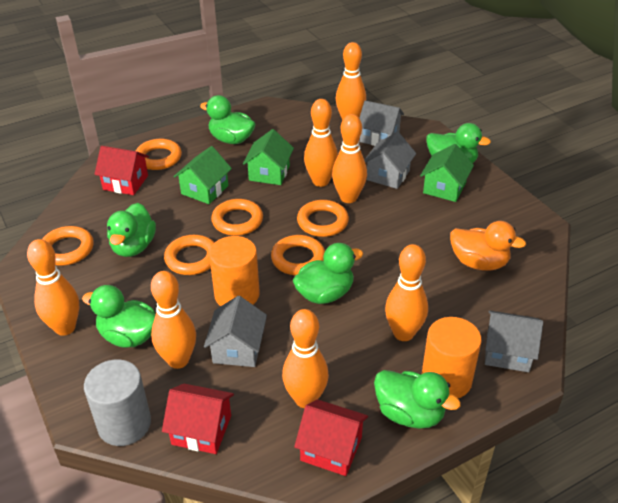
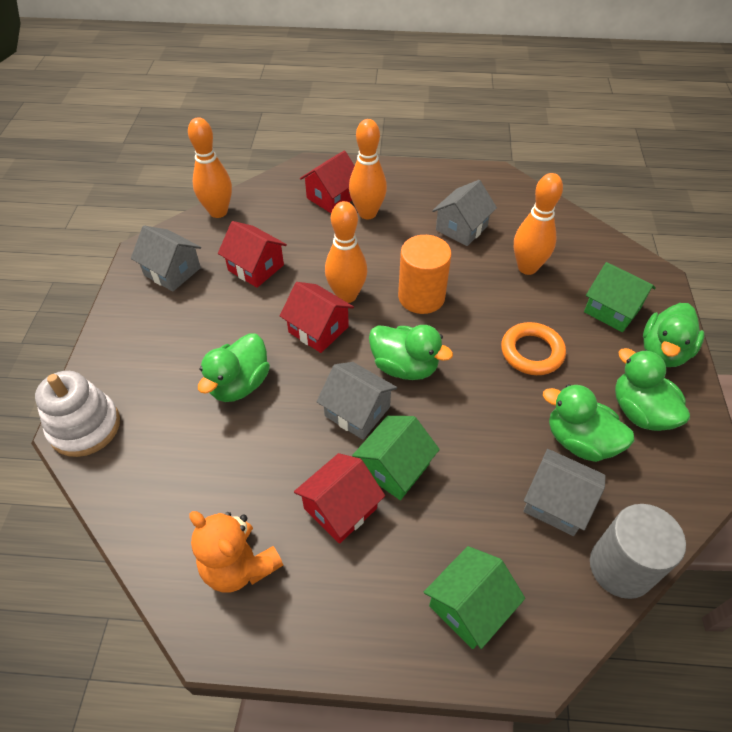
green duck: [82,285,156,348] [107,203,156,257] [200,95,255,144] [293,243,363,304] [374,370,461,429] [426,123,491,163] = 6 -> [198,334,270,402] [369,325,453,380] [543,384,634,462] [615,348,690,431] [643,303,705,367] = 5
orange bowling pin: [27,239,79,336] [151,271,196,369] [282,309,329,408] [304,99,338,187] [332,114,367,203] [336,42,366,120] [385,244,428,341] = 7 -> [188,117,232,218] [325,201,367,303] [349,119,387,219] [514,173,563,275] = 4
orange cylinder: [209,236,260,306] [422,317,482,398] = 2 -> [398,235,451,314] = 1
orange duck: [450,221,526,271] = 1 -> none = 0
orange ring: [42,226,94,266] [136,139,182,170] [164,235,215,275] [211,199,263,236] [271,235,325,275] [297,200,349,237] = 6 -> [501,322,566,375] = 1
orange teddy bear: none = 0 -> [190,511,283,592] = 1
red house: [94,146,149,195] [162,384,234,454] [294,399,368,476] = 3 -> [218,221,287,288] [280,282,354,353] [294,453,385,544] [300,151,354,213] = 4
white stacking toy: none = 0 -> [35,371,120,457] = 1

